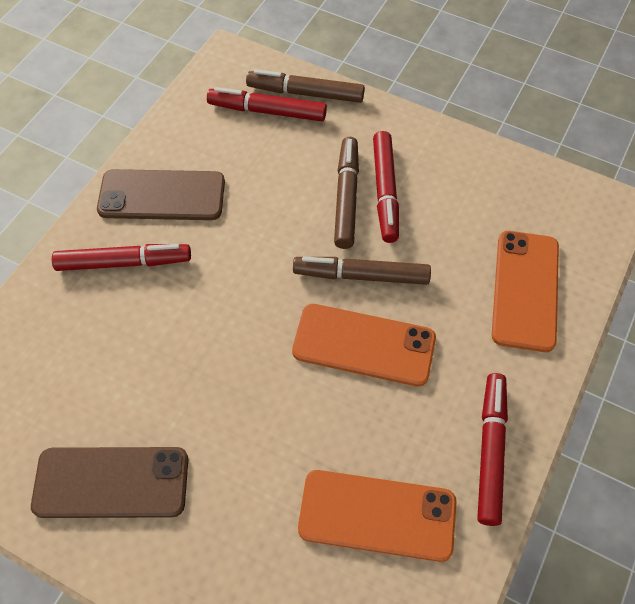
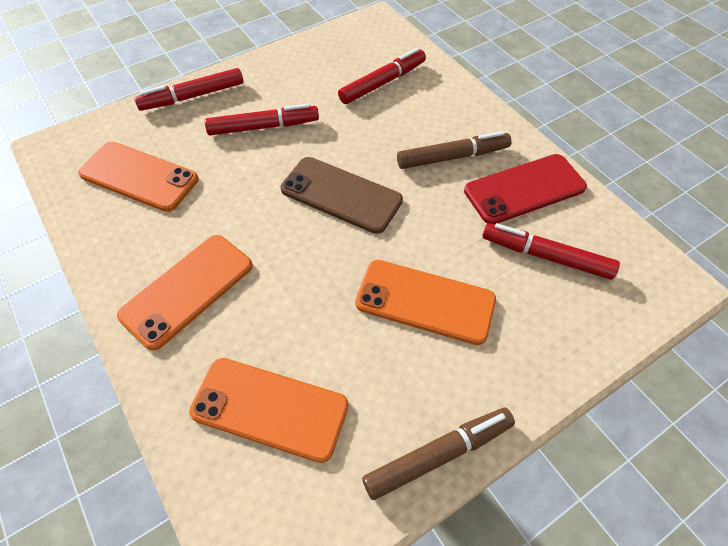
brown marker: [246,69,365,103] [293,256,431,285] [334,137,359,249] = 3 -> [362,408,515,500] [397,131,512,169] = 2
brown phone: [31,447,188,518] [97,169,225,220] = 2 -> [280,157,403,234] = 1
orange phone: [292,304,436,387] [298,470,457,562] [492,231,559,352] = 3 -> [78,142,199,212] [117,235,253,350] [189,358,349,463] [355,260,496,345] = 4
red phone: none = 0 -> [464,154,587,224] = 1

